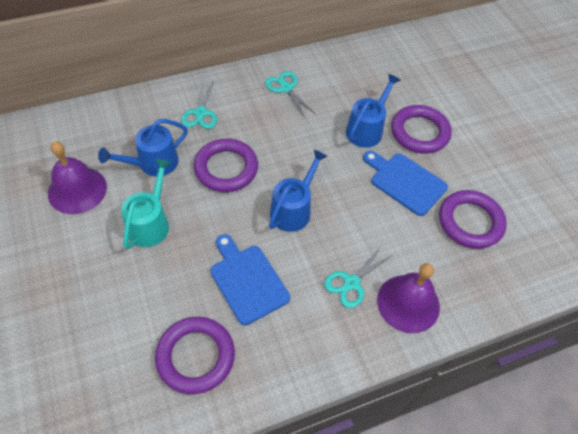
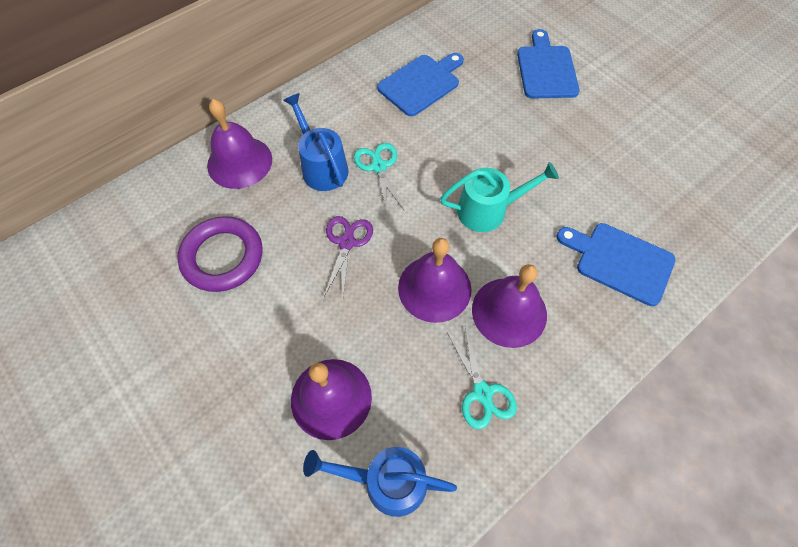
blue cutting board: [210,234,290,325] [363,151,448,216] = 2 -> [377,53,464,117] [517,29,580,99] [556,223,676,306] = 3
blue watering can: [98,119,188,177] [269,149,327,232] [346,74,400,148] = 3 -> [283,93,348,191] [303,447,457,517] = 2
purple bell: [48,141,107,214] [377,263,440,333] = 2 -> [207,99,272,189] [291,359,372,440] [398,238,471,323] [472,264,547,348] = 4
purple ring: [155,317,235,394] [194,138,258,192] [391,105,452,154] [439,190,507,249] = 4 -> [177,216,262,292] = 1
purple scissors: none = 0 -> [324,216,373,296] = 1
turquoise scissors: [181,80,217,129] [265,71,316,118] [324,245,394,308] = 3 -> [354,143,404,211] [447,326,517,429] = 2

